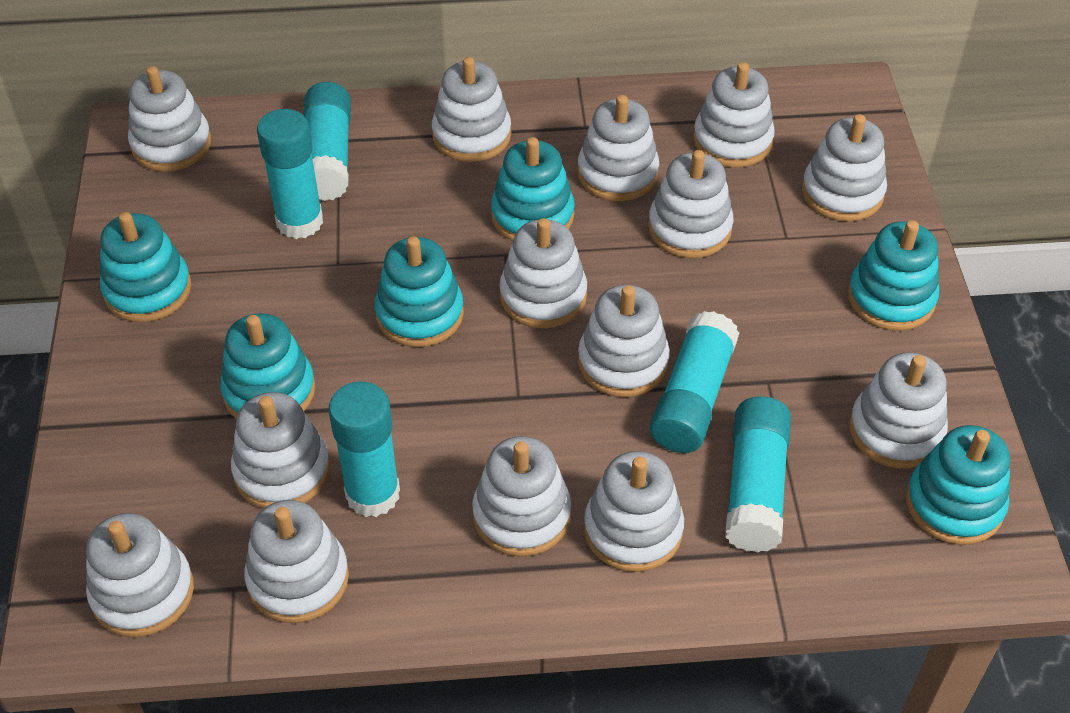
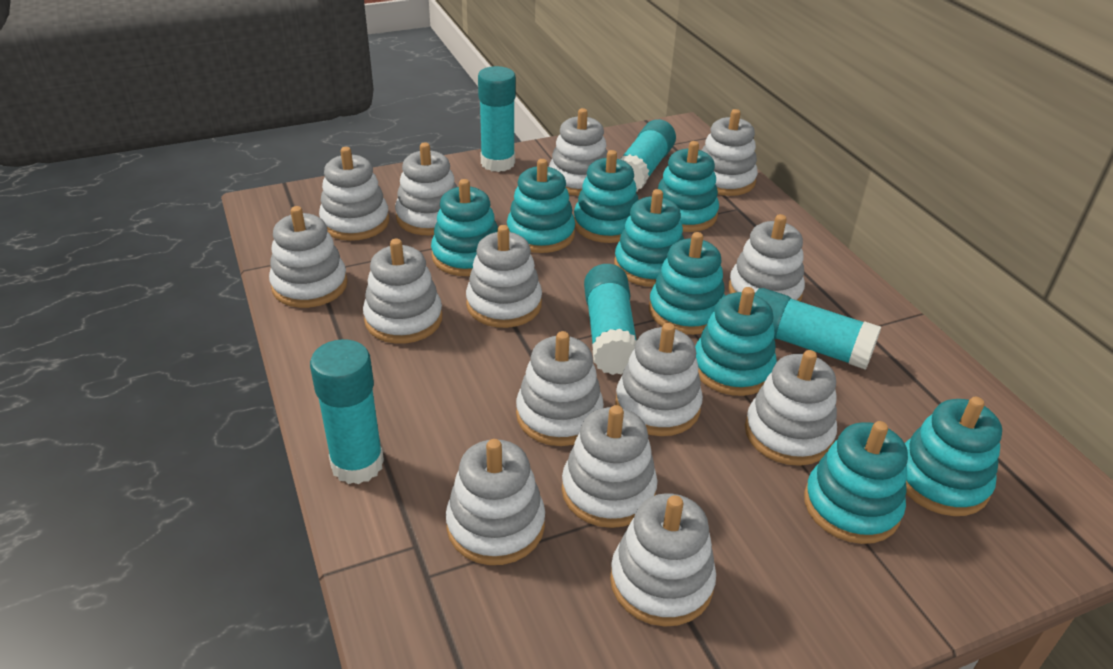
turquoise stacking toy: [100,212,192,322] [220,313,316,419] [375,236,464,347] [491,137,575,241] [848,220,939,331] [906,425,1010,545] = 6 -> [431,179,498,276] [507,159,575,253] [574,150,639,243] [614,189,684,287] [649,232,725,335] [658,141,719,232] [695,287,777,396] [804,421,908,544] [905,397,1002,516] = 9

